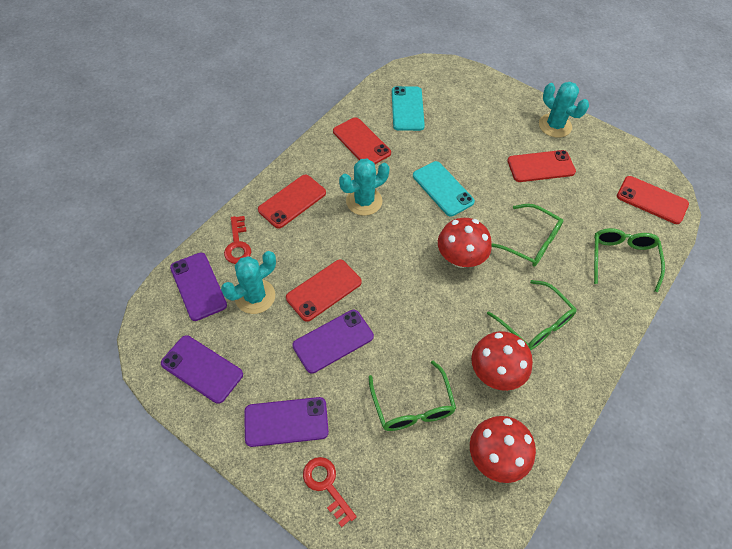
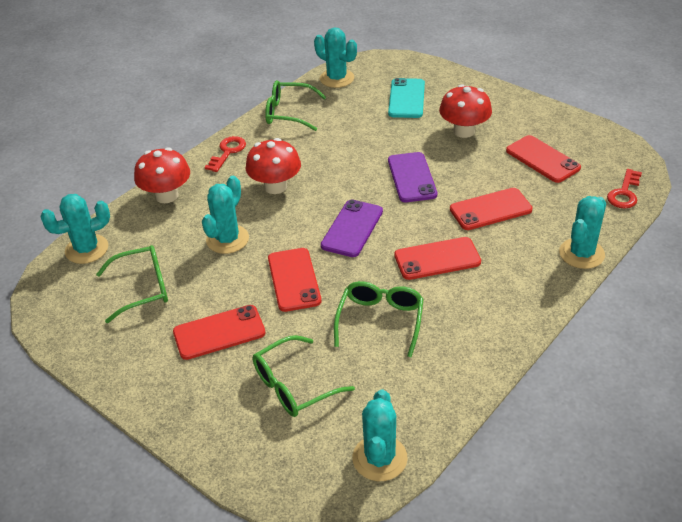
purple phone: [161,335,243,404] [170,253,227,321] [244,397,329,447] [292,310,374,373] = 4 -> [321,200,383,257] [388,152,437,202] = 2
turquoise cactus: [221,251,276,314] [339,158,390,216] [539,82,589,138] = 3 -> [40,194,110,264] [202,176,249,254] [314,27,357,88] [352,389,408,481] [559,196,606,269] = 5
turquoise phone: [392,86,425,131] [413,161,475,217] = 2 -> [388,78,425,118] = 1

